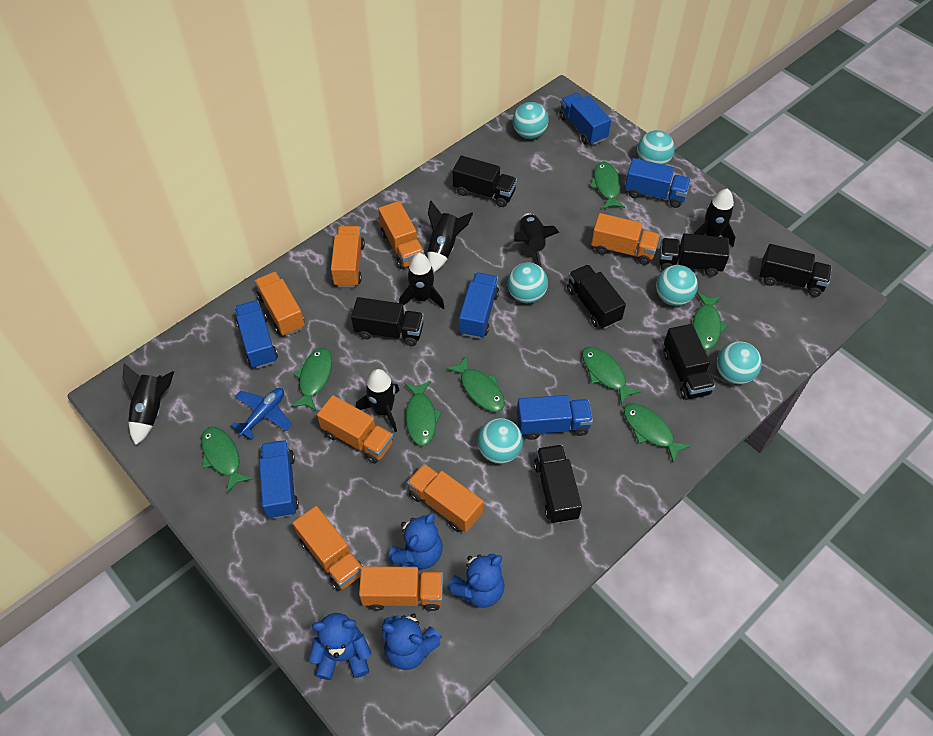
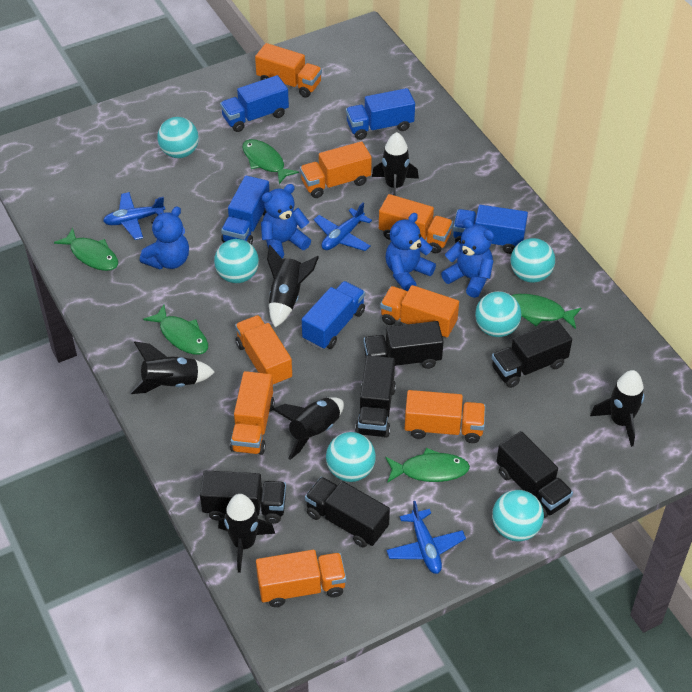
black truck: [351,297,424,346] [453,156,517,207] [534,445,582,524] [567,265,626,329] [659,233,729,277] [663,324,715,400] [759,244,832,297] = 7 -> [200,470,286,524] [305,477,390,548] [355,355,396,438] [364,321,444,369] [492,321,572,388] [496,431,573,518] = 6
blue plane: [231,388,292,440] = 1 -> [103,192,165,240] [314,203,372,251] [386,501,466,574] = 3
blue truck: [235,300,278,368] [259,440,299,519] [459,272,499,339] [517,395,593,440] [559,93,611,145] [625,158,691,208] = 6 -> [220,75,289,132] [221,175,270,245] [302,281,365,350] [346,88,415,140] [453,205,528,254] = 5
green fish: [201,427,252,493] [291,348,332,411] [405,381,442,446] [446,355,505,412] [582,347,642,405] [590,162,625,210] [624,404,691,462] [693,293,728,350] = 8 -> [54,228,118,271] [143,305,208,355] [242,139,299,184] [386,448,470,483] [512,294,581,329] = 5

